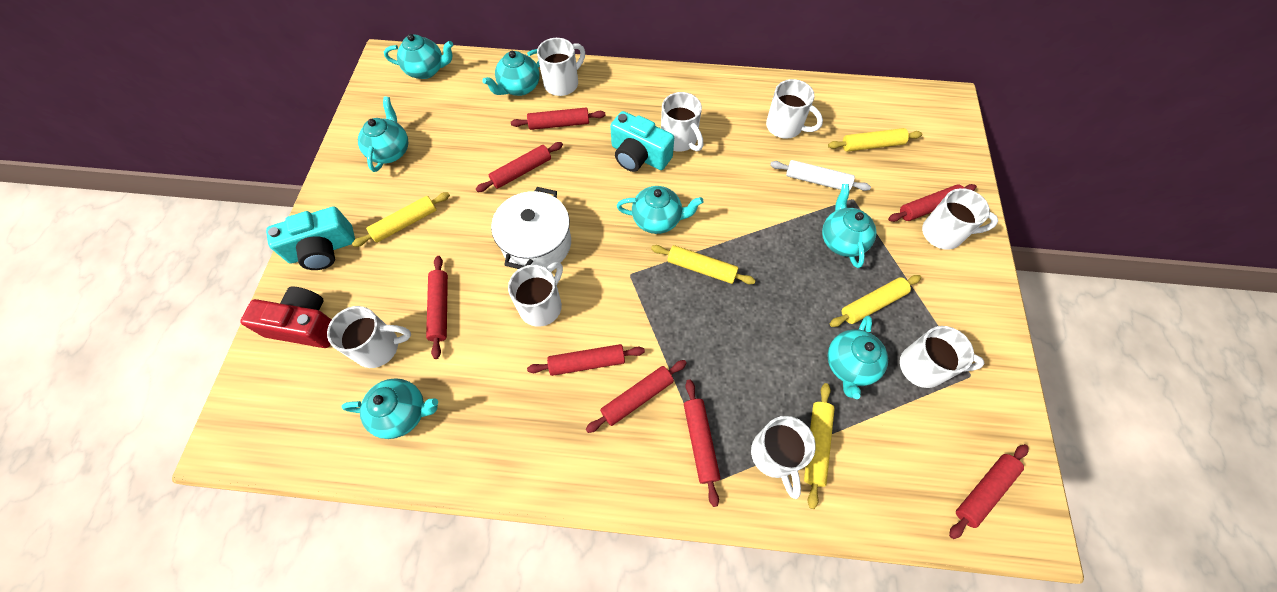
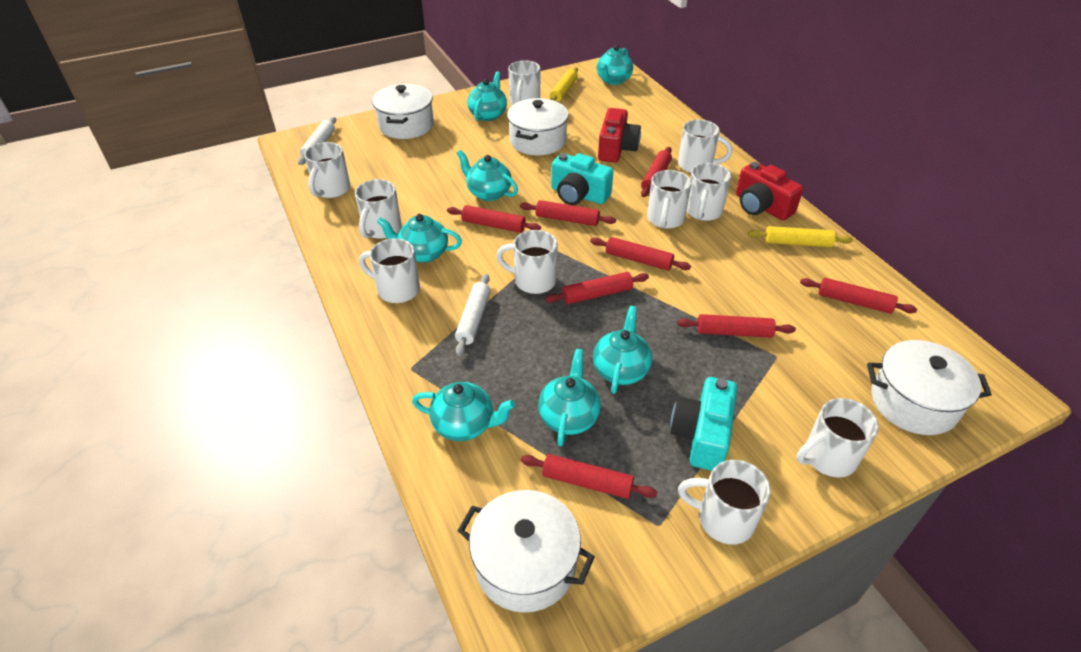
red camera: [240,287,332,348] = 1 -> [598,108,641,163] [736,162,803,221] = 2
white mug: [327,306,411,368] [508,262,563,327] [537,38,585,96] [661,92,703,152] [751,416,816,499] [766,79,823,139] [900,326,984,388] [922,188,998,250] = 8 -> [304,142,350,198] [355,179,402,239] [359,238,420,303] [496,230,558,294] [508,60,541,105] [647,170,692,229] [678,120,732,173] [678,460,771,544] [687,163,731,221] [797,398,879,477] = 10
white pot: [491,187,571,269] = 1 -> [372,84,434,139] [458,490,595,613] [507,98,569,156] [867,340,992,435] = 4
white rolling pin: [770,160,871,191] = 1 -> [298,117,336,165] [455,274,491,356] = 2
yellow rolling pin: [352,192,450,247] [651,245,756,284] [804,383,835,509] [828,128,922,152] [830,275,921,327] = 5 -> [550,67,578,102] [748,226,853,247] = 2

